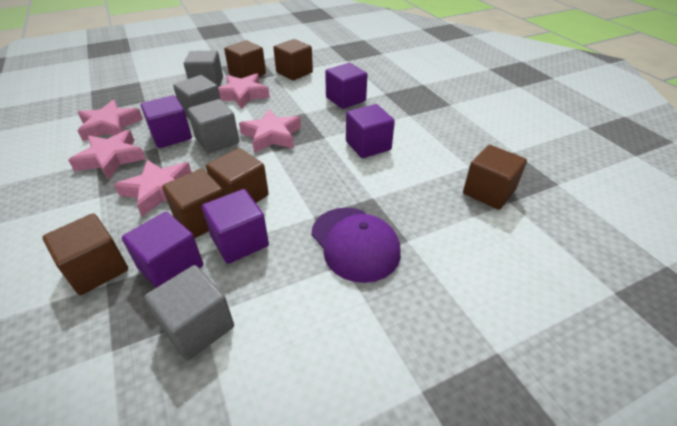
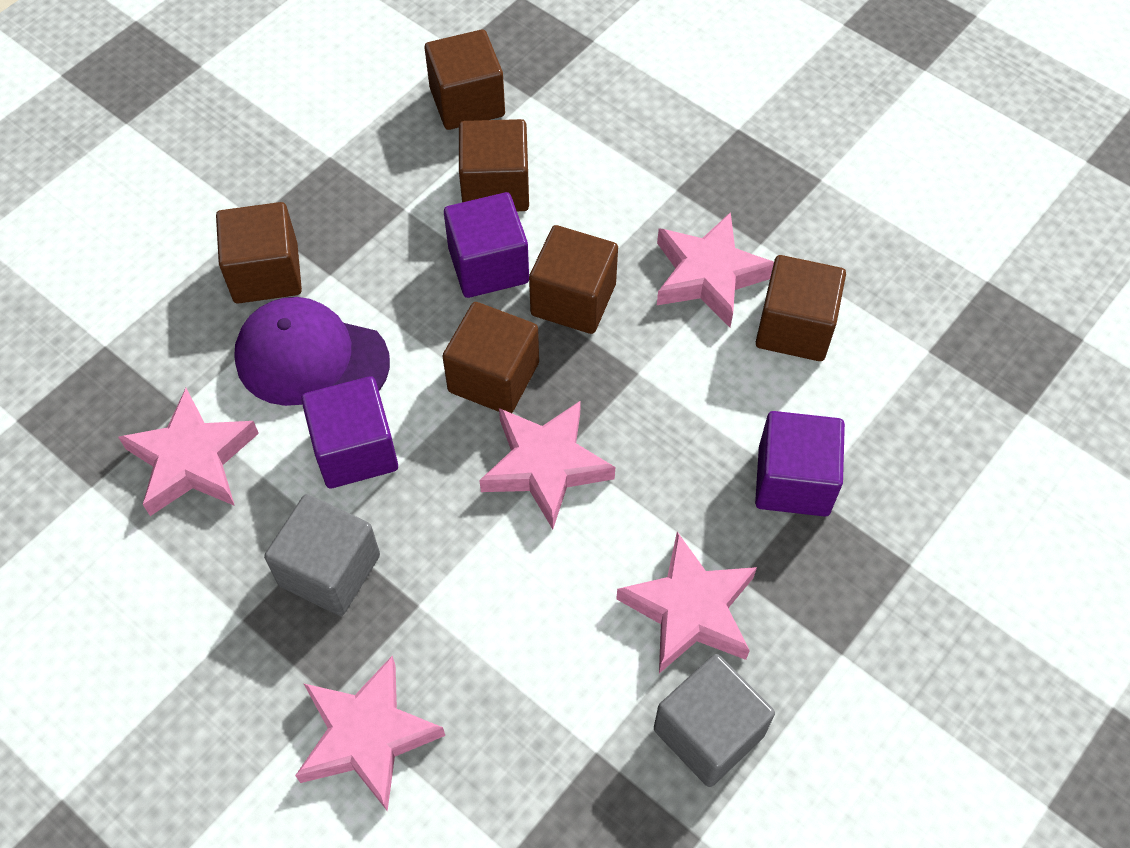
grey cube: [145,265,234,360] [173,75,220,119] [184,50,223,87] [188,99,239,153] = 4 -> [264,494,380,616] [654,654,775,787] = 2
purple cube: [122,212,203,288] [141,95,192,148] [202,189,269,264] [325,63,368,109] [346,104,395,158] = 5 -> [301,376,398,488] [444,192,529,298] [755,411,845,517] = 3

